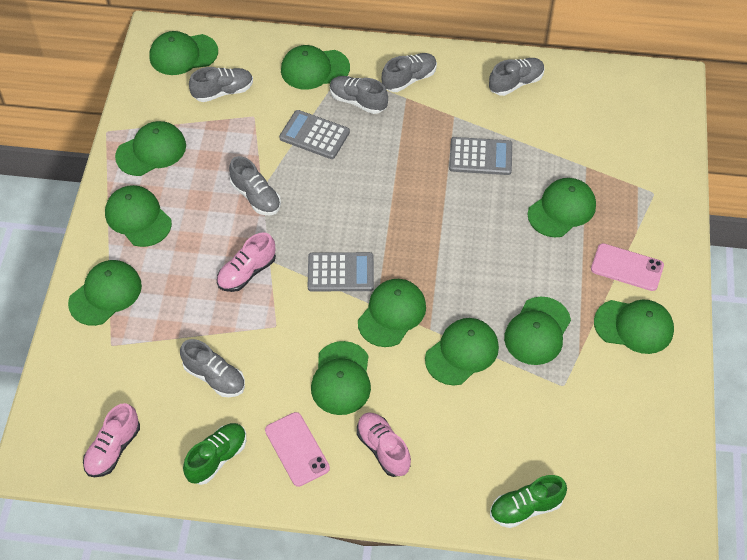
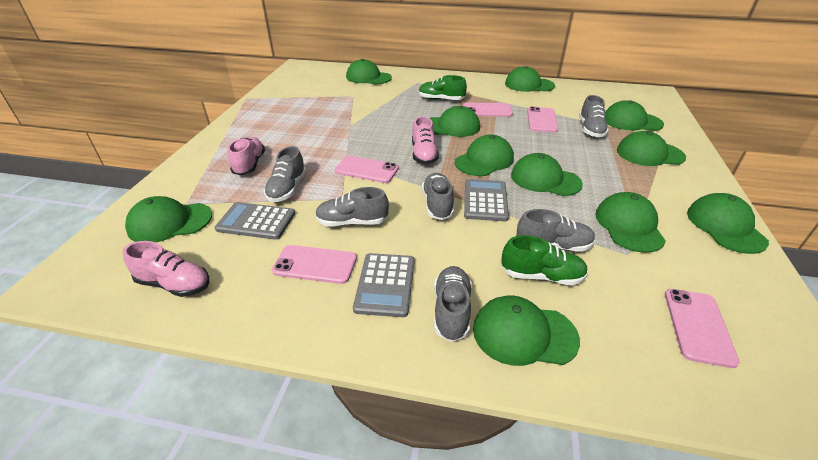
pink phone: [265,412,330,487] [591,243,664,291] = 2 -> [272,245,357,284] [334,156,399,183] [463,103,513,117] [527,107,558,133] [665,289,740,368] = 5

